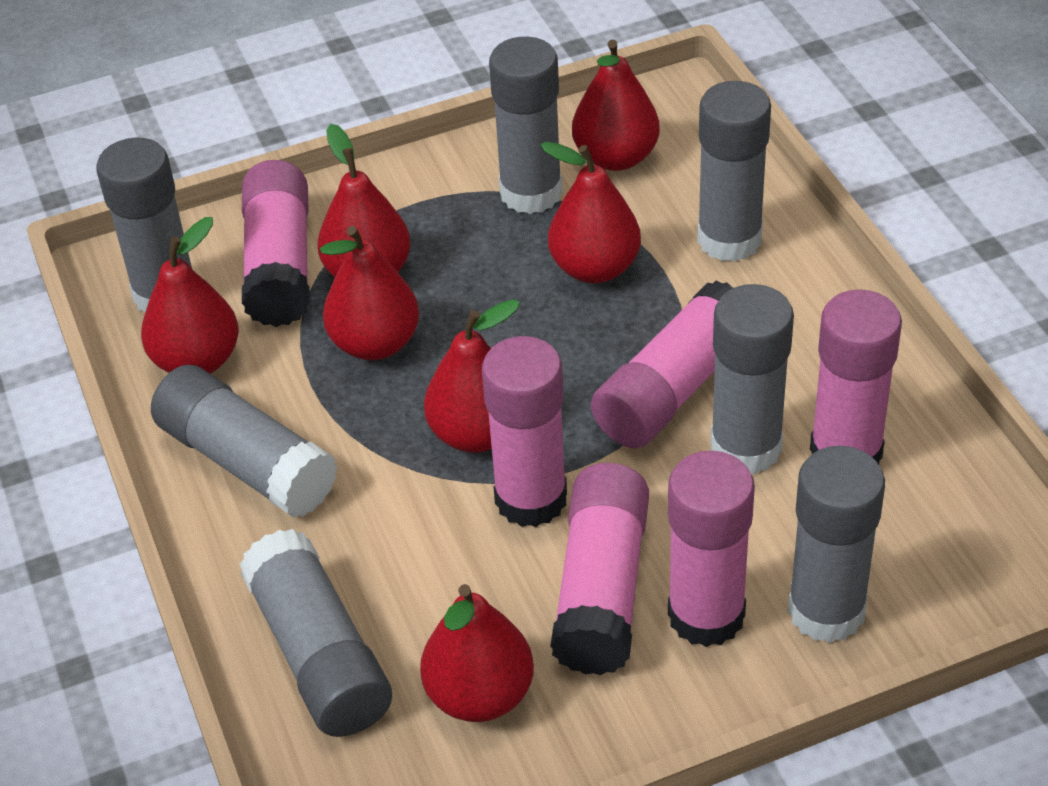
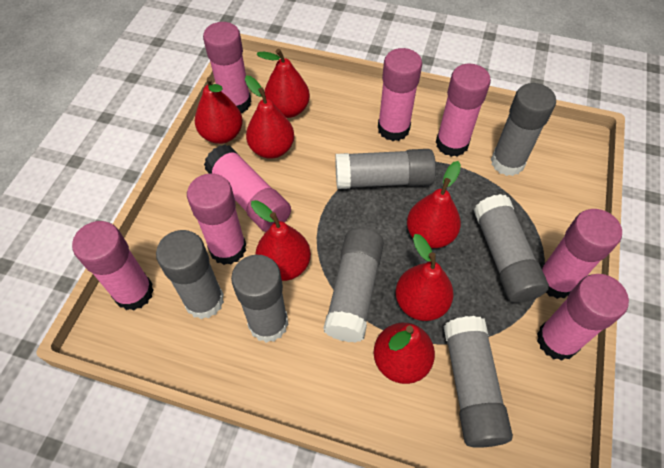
pink glue stick: [242,160,310,327] [482,336,567,527] [550,463,649,675] [591,280,733,449] [668,451,755,647] [810,290,902,465] = 6 -> [72,221,154,311] [187,173,246,265] [203,22,251,113] [204,144,291,232] [378,48,422,141] [436,64,491,157] [537,274,629,361] [541,209,622,299] = 8

